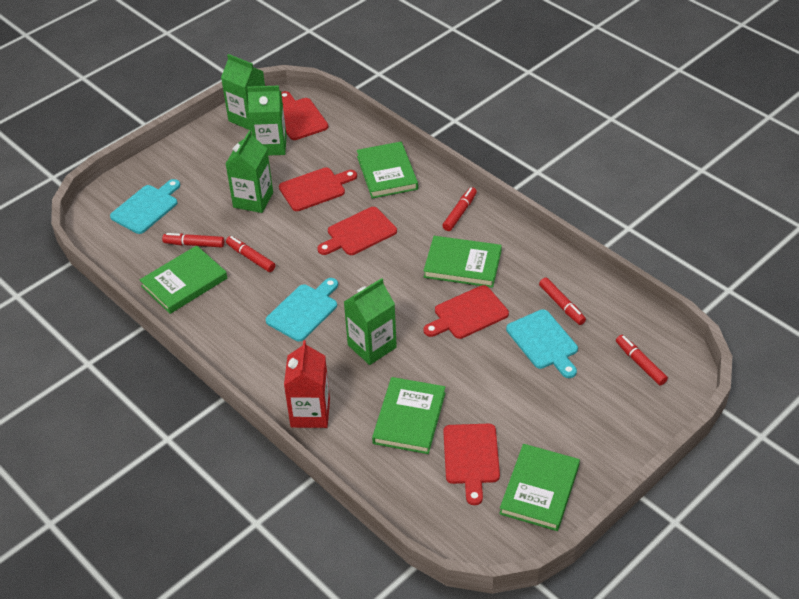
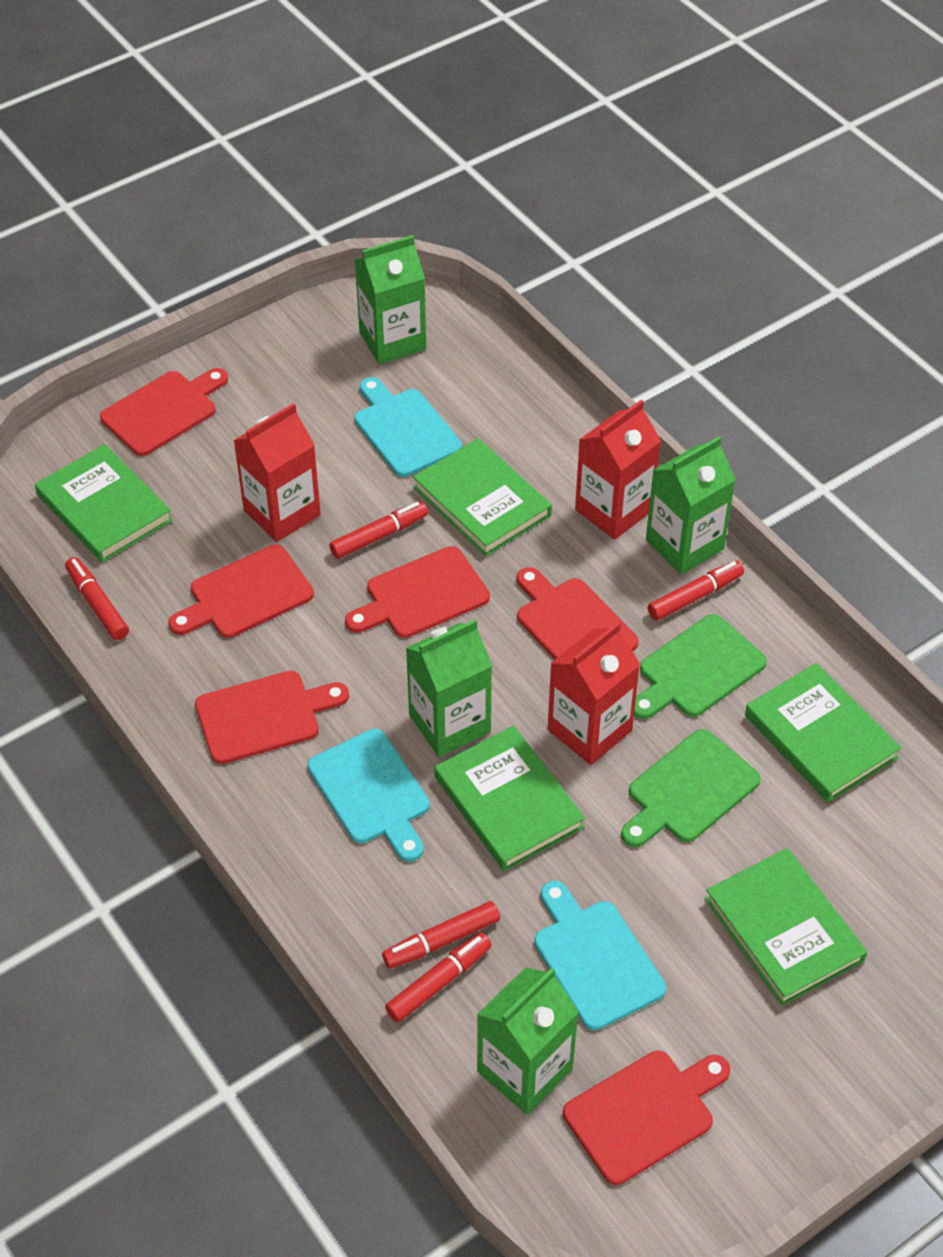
green cutting board: none = 0 -> [621,729,761,847] [634,614,767,719] = 2
red carton: [284,340,330,428] = 1 -> [233,403,321,542] [548,621,640,765] [575,400,661,540] = 3
red cutting board: [279,167,357,211] [281,91,328,140] [317,207,397,255] [424,285,509,339] [443,424,500,505] = 5 -> [100,368,228,456] [168,545,314,638] [195,671,349,764] [345,546,490,638] [517,567,639,659] [563,1051,730,1185] = 6

